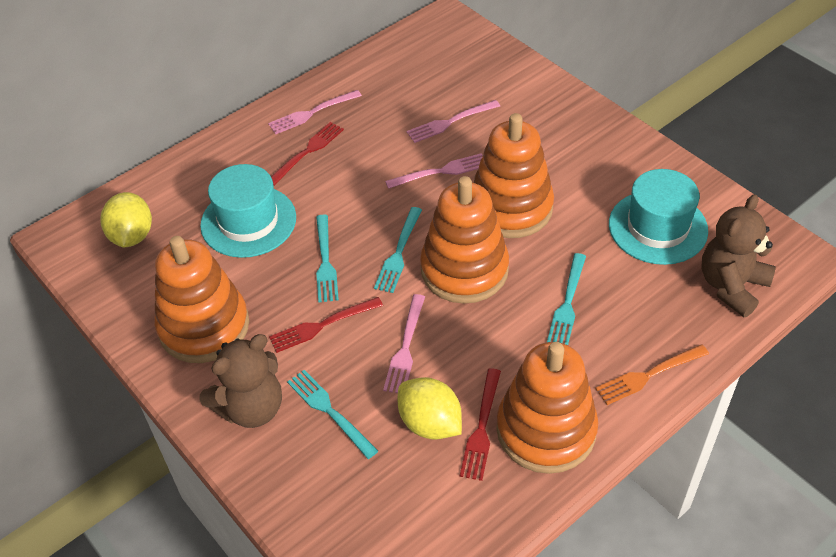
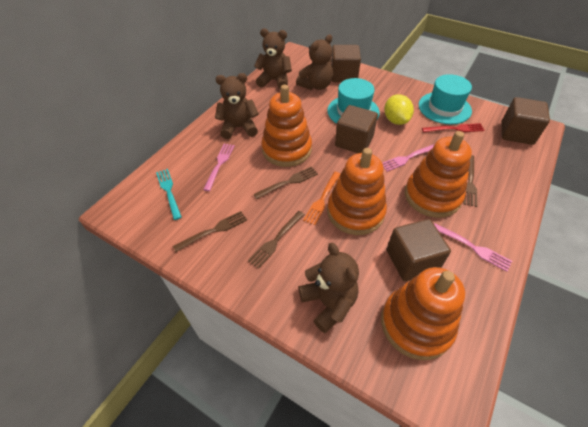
brown cube: none = 0 -> [331,45,361,82] [335,105,378,153] [387,219,451,282] [501,97,550,145] = 4
brown fork: none = 0 -> [173,211,247,252] [248,211,305,269] [253,166,318,199] [464,155,477,207] = 4
brown teddy bear: [200,334,282,428] [701,194,776,317] = 2 -> [215,73,259,139] [254,28,292,89] [296,35,333,90] [299,243,359,333] = 4
pink fork: [268,90,362,134] [383,294,425,393] [385,153,483,189] [407,100,500,143] = 4 -> [203,144,235,191] [382,144,434,172] [434,223,512,272] = 3
red fork: [269,297,383,353] [271,122,344,186] [460,368,501,481] = 3 -> [422,123,485,132] = 1
turquoise fork: [287,370,378,459] [316,214,339,302] [374,207,422,293] [547,253,586,345] = 4 -> [156,169,182,220] = 1
yellow lemon: [101,192,152,248] [398,377,462,439] = 2 -> [384,94,414,125] = 1

